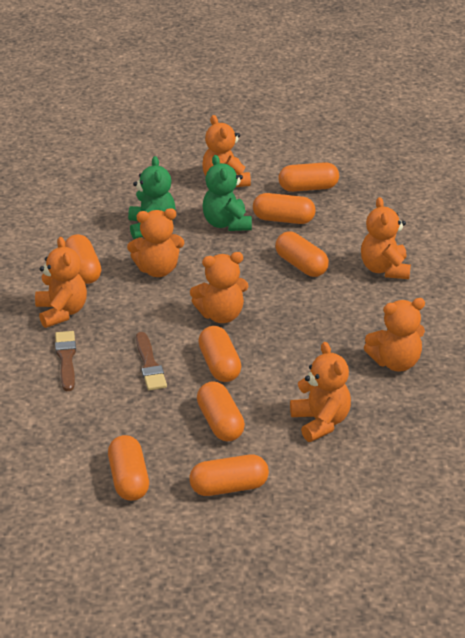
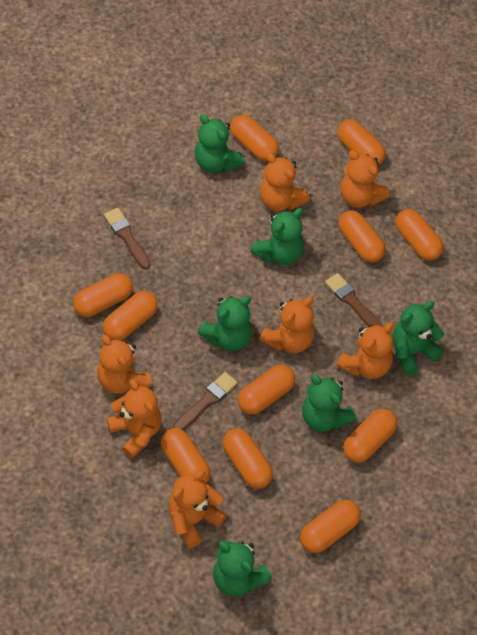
brown brush: [55,331,76,391] [136,332,167,390] = 2 -> [104,208,150,269] [173,372,238,431] [325,273,383,327] = 3
green teddy bear: [128,156,176,239] [202,155,252,231] = 2 -> [195,114,245,173] [198,296,252,351] [213,540,272,596] [251,208,304,265] [302,374,356,432] [392,301,444,376] = 6
orange capsule: [65,234,101,284] [108,435,149,501] [189,454,269,496] [197,381,245,442] [198,326,241,382] [253,193,316,224] [275,232,329,277] [279,162,339,192] = 8 -> [73,273,133,317] [103,291,158,340] [161,428,211,483] [222,428,273,489] [230,114,279,161] [238,365,295,415] [300,500,361,553] [337,119,386,165] [338,210,386,262] [343,409,397,463] [395,209,444,261] = 11

